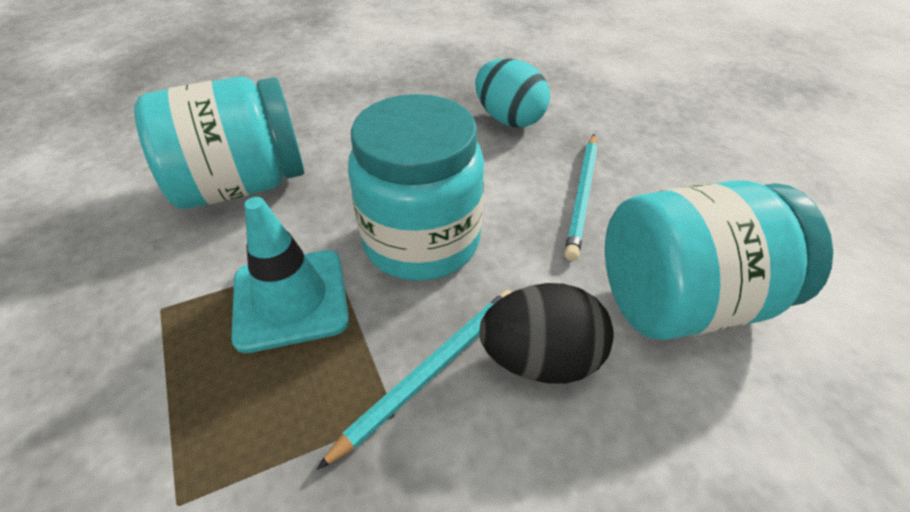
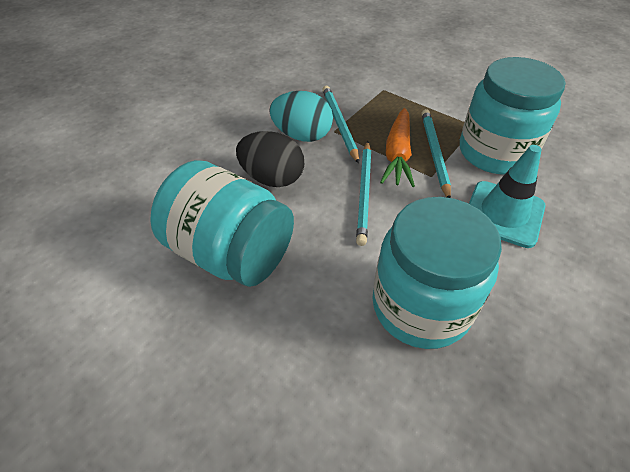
orange carrot: none = 0 -> [380,108,415,187] = 1
turquoise pencil: [317,290,512,470] [564,134,598,261] = 2 -> [322,86,359,164] [356,141,371,246] [421,109,451,198] = 3

